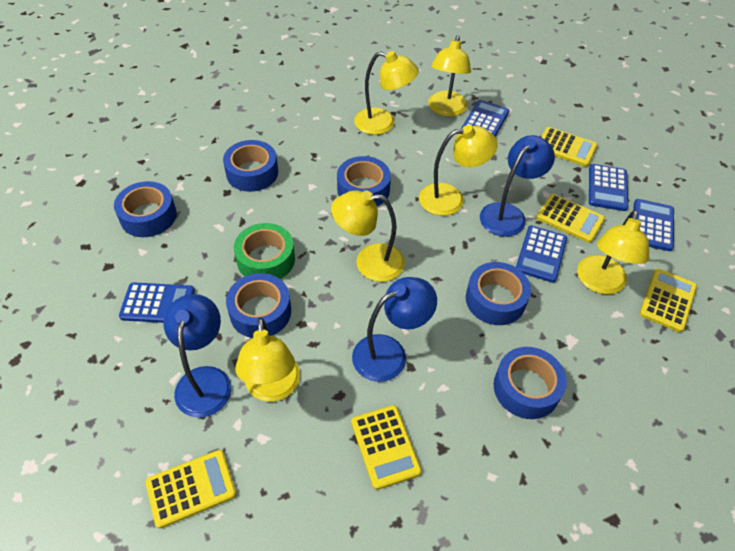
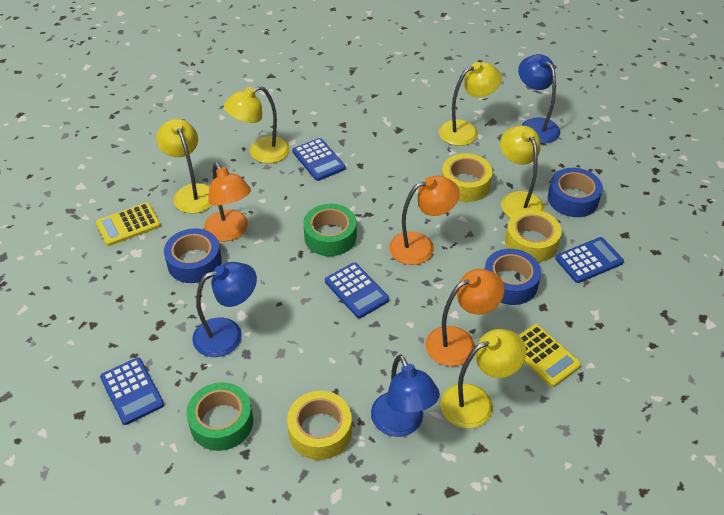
blue calculator: [119,282,195,323] [461,100,509,137] [516,225,567,283] [589,164,628,211] [634,199,674,251] = 5 -> [100,358,164,425] [292,138,346,181] [325,262,389,318] [555,237,624,283] = 4
blue tape: [114,181,177,237] [223,140,278,192] [226,273,291,338] [337,156,391,206] [466,262,531,325] [494,347,567,419] = 6 -> [164,228,222,283] [485,249,541,305] [548,168,603,217] = 3
green tape: [234,223,295,279] = 1 -> [186,382,253,451] [303,204,357,256] = 2
orange lamp: none = 0 -> [204,162,251,241] [389,176,460,265] [425,269,504,366] = 3
yellow calculator: [145,450,236,528] [351,405,422,490] [536,194,605,243] [541,127,598,167] [639,269,697,332] = 5 -> [96,202,161,246] [519,324,581,387] = 2
yellow lamp: [235,317,300,402] [331,190,405,282] [354,51,419,135] [419,125,498,216] [429,35,471,117] [577,210,649,294] = 6 -> [156,119,212,214] [224,86,290,163] [439,62,502,146] [440,329,526,428] [500,125,544,218] = 5
yellow tape: none = 0 -> [287,391,352,460] [442,153,493,202] [505,209,562,262] = 3

